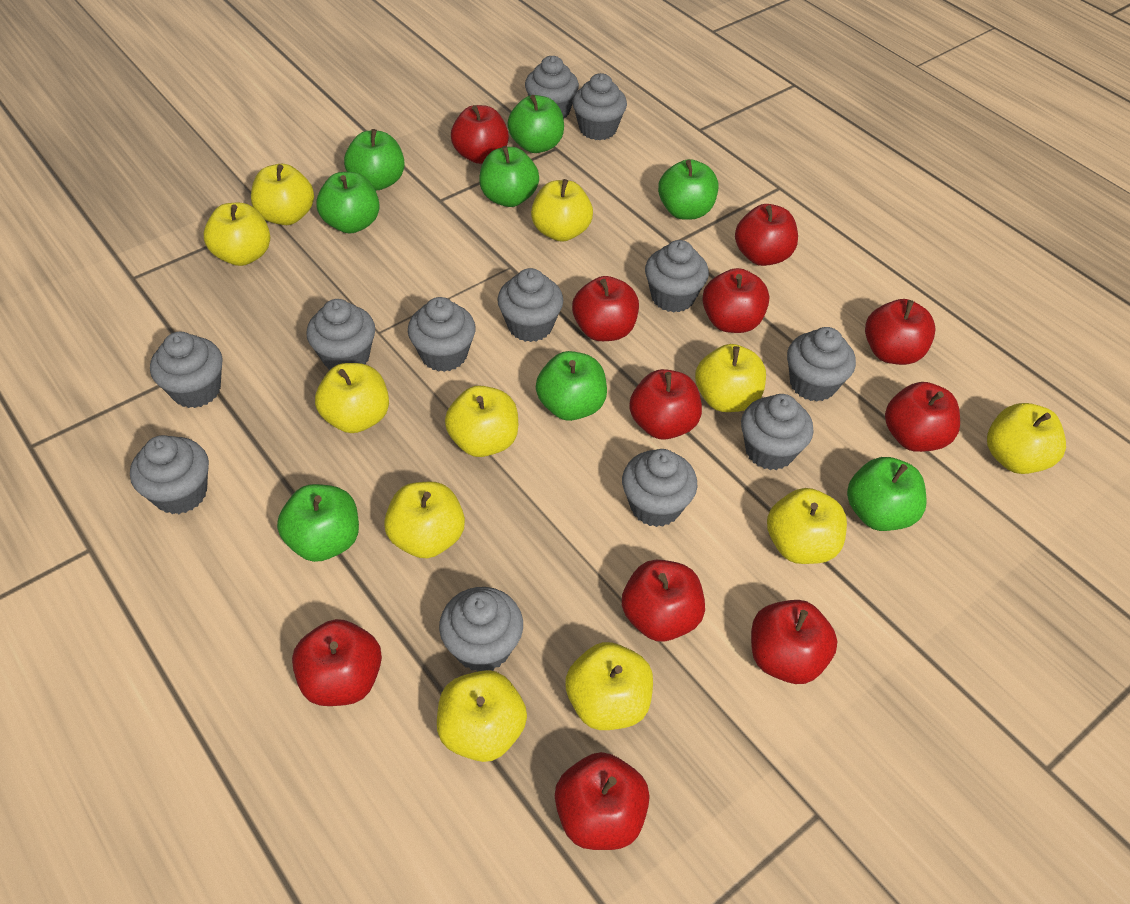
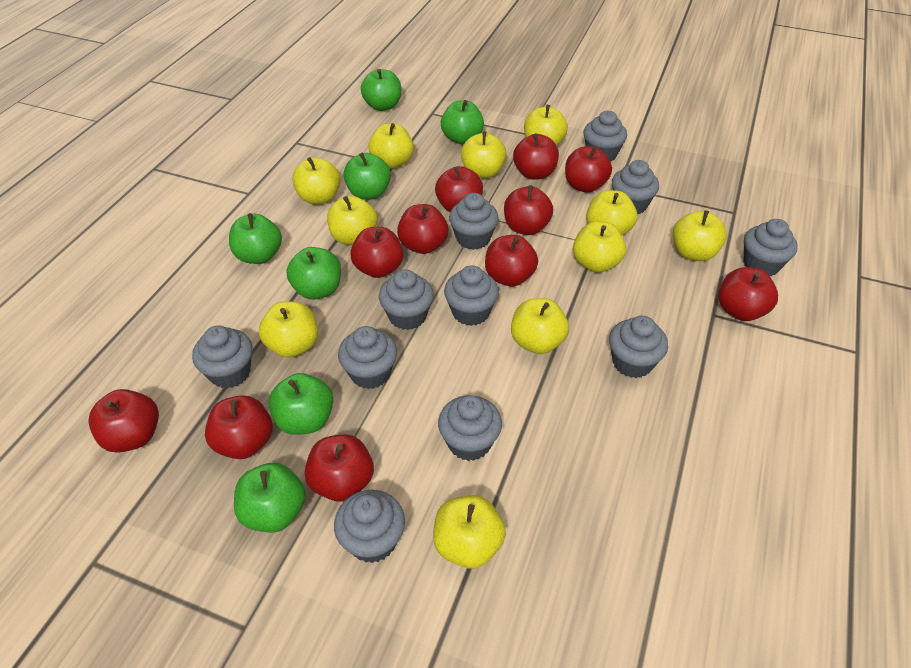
green apple: [277,484,359,562] [316,172,380,234] [344,129,405,190] [479,146,539,207] [507,95,564,153] [536,351,607,421] [658,159,718,220] [847,457,927,531] = 8 -> [229,213,282,264] [234,463,306,533] [269,373,334,435] [286,247,341,300] [343,153,391,200] [361,69,401,111] [441,100,484,144] = 7
grey cupcake: [130,435,209,514] [150,332,223,408] [306,299,375,370] [408,297,476,372] [439,587,523,672] [497,268,563,342] [525,56,579,119] [572,73,627,140] [622,449,698,527] [645,240,709,313] [741,394,814,470] [787,327,856,402] = 12 -> [192,325,253,388] [334,490,405,563] [338,326,397,389] [379,269,434,330] [438,395,502,461] [444,265,499,326] [449,193,499,250] [583,111,627,162] [609,316,668,378] [612,160,659,214] [744,219,798,276] = 11

